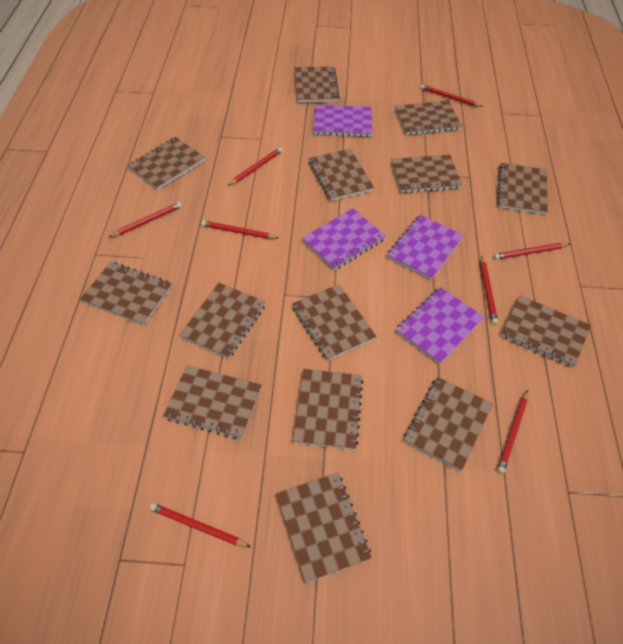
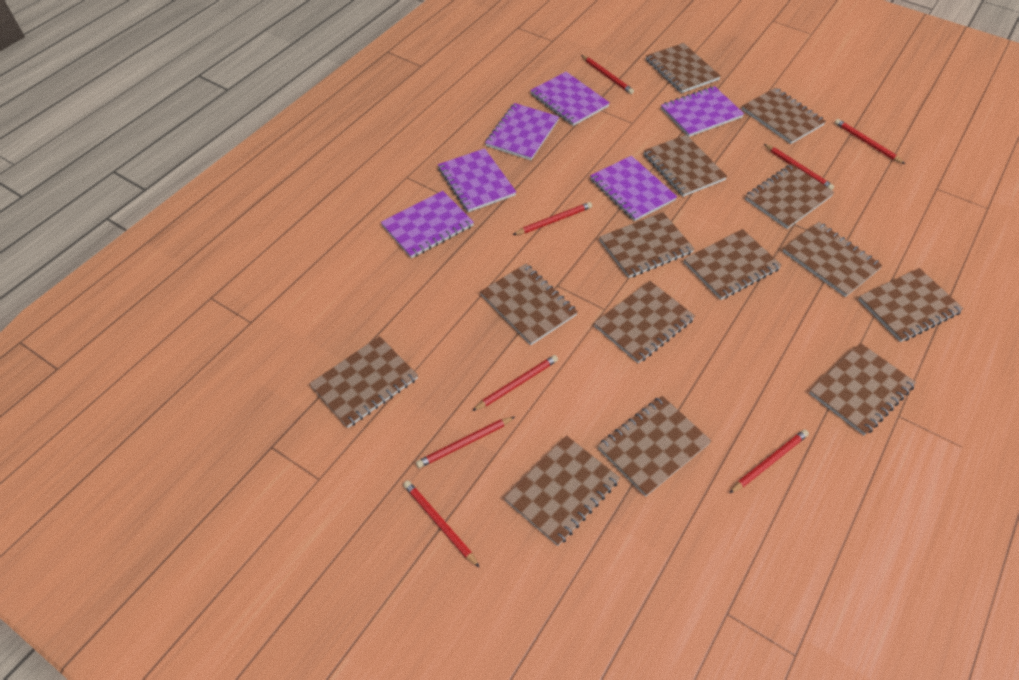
purple notebook: [302,208,386,270] [314,105,372,137] [387,215,464,280] [396,287,484,364] = 4 -> [381,191,474,258] [438,148,516,212] [485,103,559,160] [530,72,610,126] [590,156,677,221] [661,86,744,137] = 6

